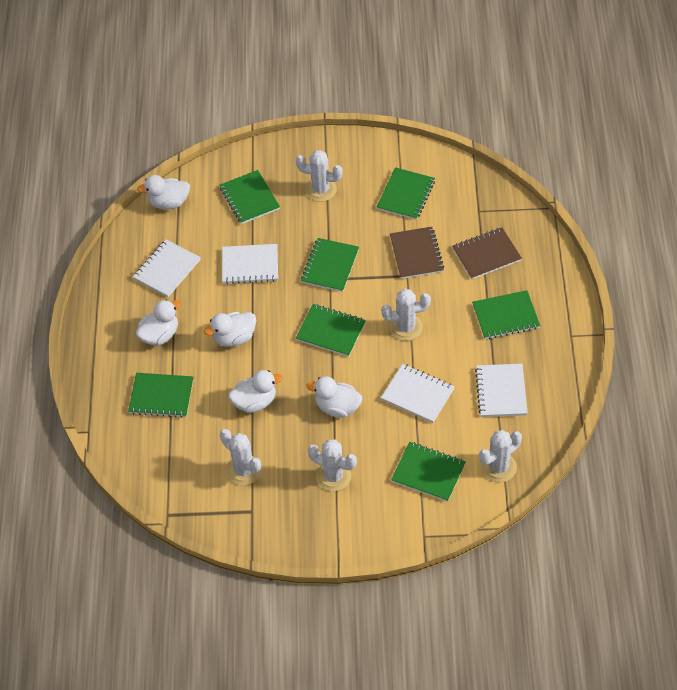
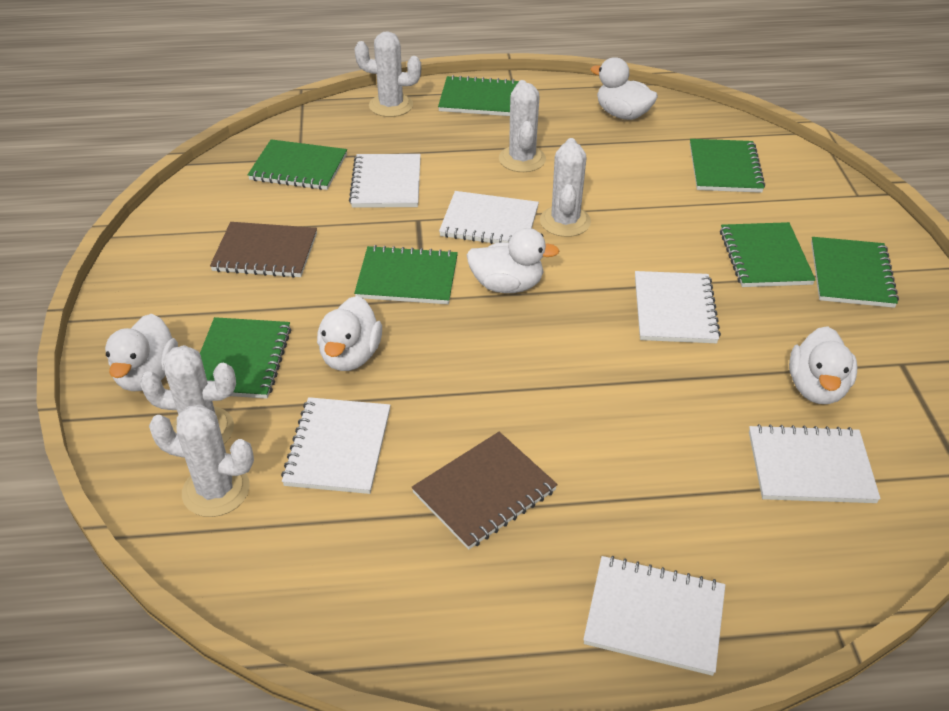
white notebook: [133,240,201,297] [222,244,278,284] [381,364,455,423] [475,364,528,417] = 4 -> [281,397,391,494] [349,154,421,208] [439,191,539,244] [583,556,725,676] [635,271,721,343] [749,424,881,503] = 6

